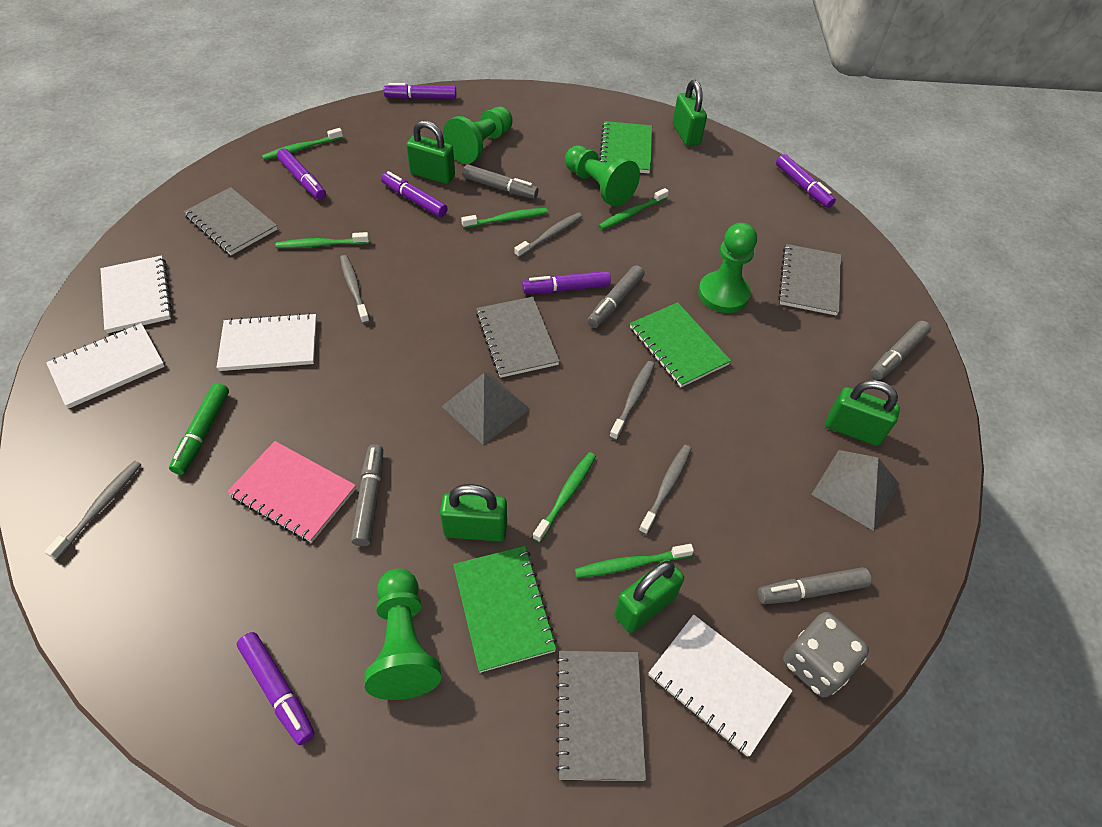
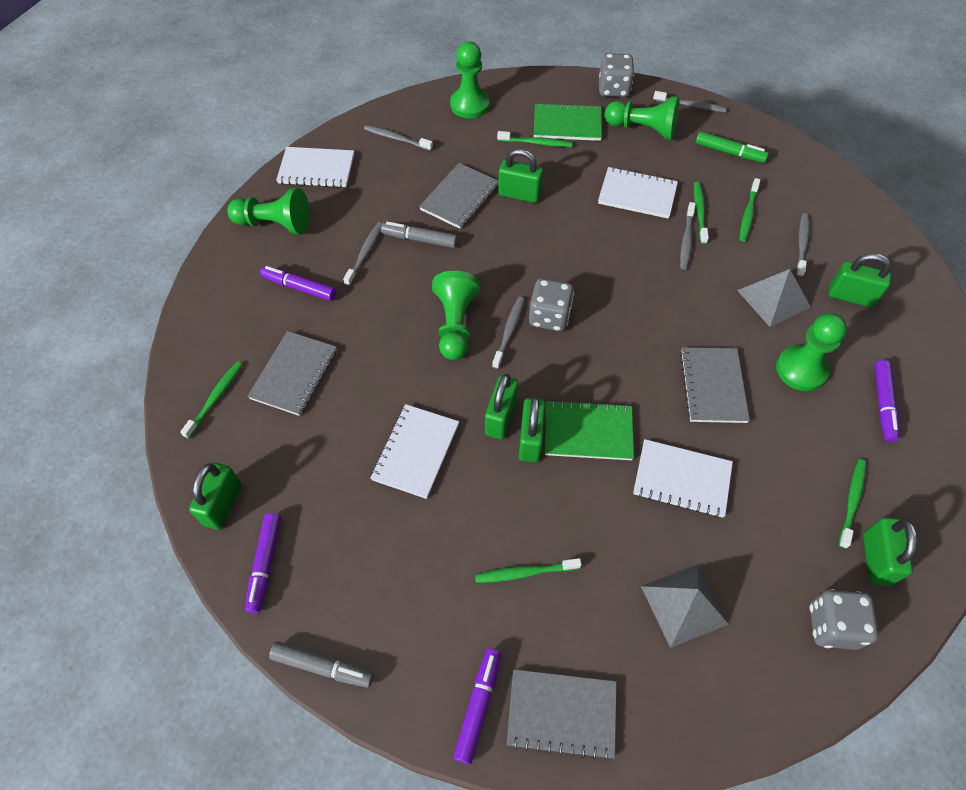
green notebook: [453,546,557,673] [599,121,652,174] [630,302,731,387] = 3 -> [534,103,602,141] [545,400,634,460] = 2
green padlock: [406,120,455,184] [440,484,507,541] [614,559,684,633] [673,80,707,146] [826,380,900,446] = 5 -> [189,463,242,530] [485,374,519,439] [498,149,543,203] [519,396,546,462] [828,253,891,307] [863,517,917,586] = 6
green pawn: [364,569,441,700] [443,107,513,164] [565,145,640,207] [698,223,757,313] = 4 -> [227,188,310,235] [432,271,480,360] [450,41,490,118] [604,96,680,140] [776,313,847,391] = 5
grey dice: [783,612,869,698] = 1 -> [529,278,574,331] [599,53,635,97] [810,589,879,650] = 3
grey marker: [351,444,383,546] [463,164,539,199] [587,265,644,328] [758,567,872,604] [870,321,931,380] = 5 -> [269,641,374,688] [381,222,458,248] = 2
grey toothbrush: [44,461,141,560] [340,255,370,324] [514,212,583,258] [609,361,655,440] [639,445,692,535] = 5 -> [343,222,382,286] [364,125,433,151] [492,297,525,369] [653,91,727,112] [680,202,695,270] [796,213,809,277] = 6
pink notebook: [227,441,356,543] = 1 -> none = 0
purple marker: [237,632,315,745] [277,148,326,200] [381,171,448,217] [384,83,456,99] [522,271,611,294] [776,154,836,208] = 6 -> [245,513,281,614] [260,266,336,301] [453,648,501,764] [874,360,899,442] = 4

